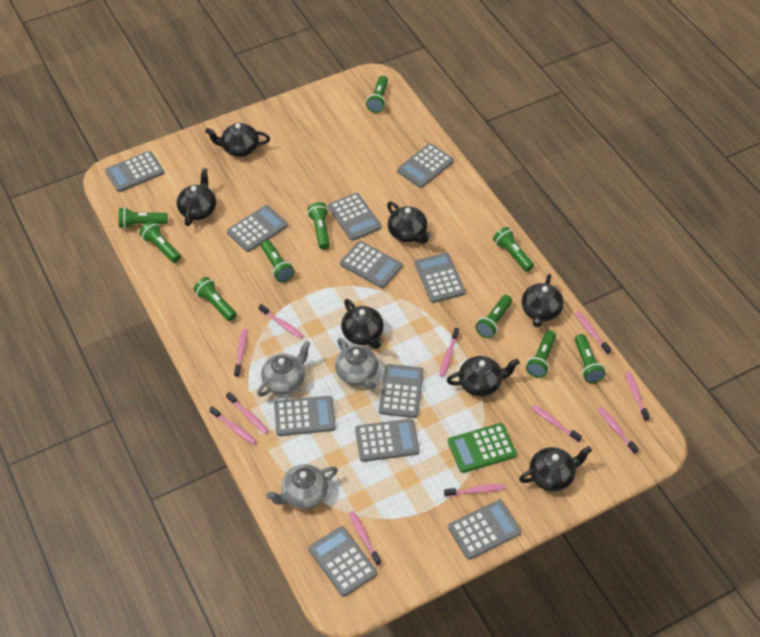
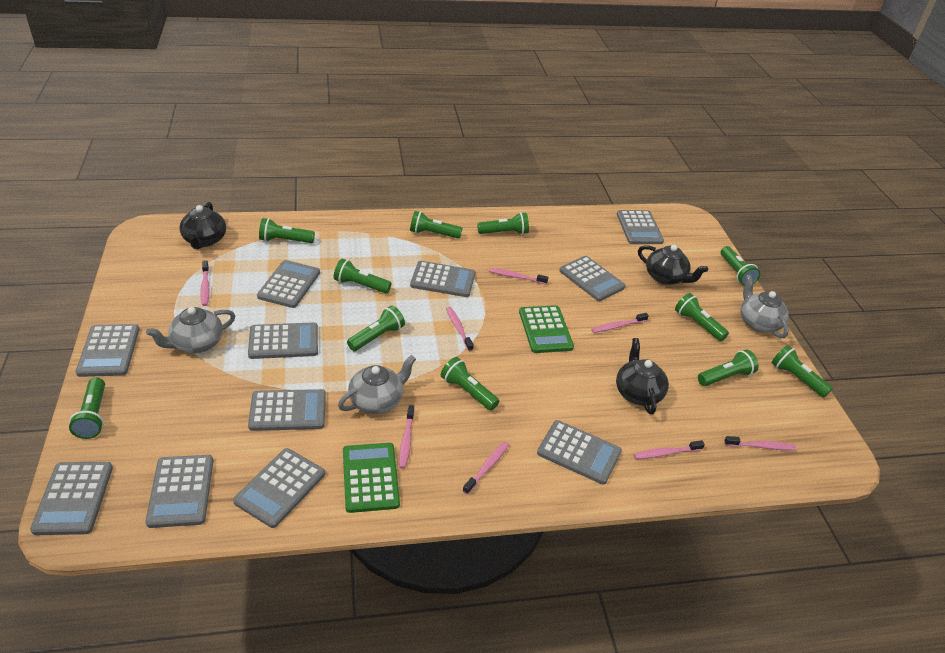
black teapot: [177,168,216,226] [205,123,270,157] [341,299,384,349] [387,202,432,244] [447,356,520,397] [519,446,592,491] [522,274,564,327] = 7 -> [179,202,226,249] [616,338,669,415] [638,245,708,285] = 3
green calculator: [448,423,517,473] = 1 -> [343,443,400,513] [519,305,574,353] = 2
green flashlight: [119,207,168,229] [139,221,181,263] [194,277,237,321] [261,240,294,282] [307,202,330,250] [366,76,388,113] [475,295,512,338] [493,227,534,272] [526,330,556,378] [575,334,606,383] = 10 -> [69,378,105,439] [259,218,315,243] [334,258,391,293] [347,306,405,351] [410,211,463,239] [441,357,499,411] [477,212,529,235] [675,293,729,341] [698,350,758,386] [721,246,760,286] [772,345,833,397] = 11
pink toothbrush: [209,406,257,445] [226,392,269,434] [234,329,247,377] [259,304,304,339] [349,511,381,565] [439,327,459,377] [444,484,506,497] [531,405,582,442] [575,311,611,354] [598,407,639,454] [625,371,650,421] = 11 -> [200,260,210,306] [399,405,414,469] [446,307,474,351] [463,441,509,495] [489,268,549,285] [591,313,649,333] [634,440,705,459] [724,436,796,450] = 8

